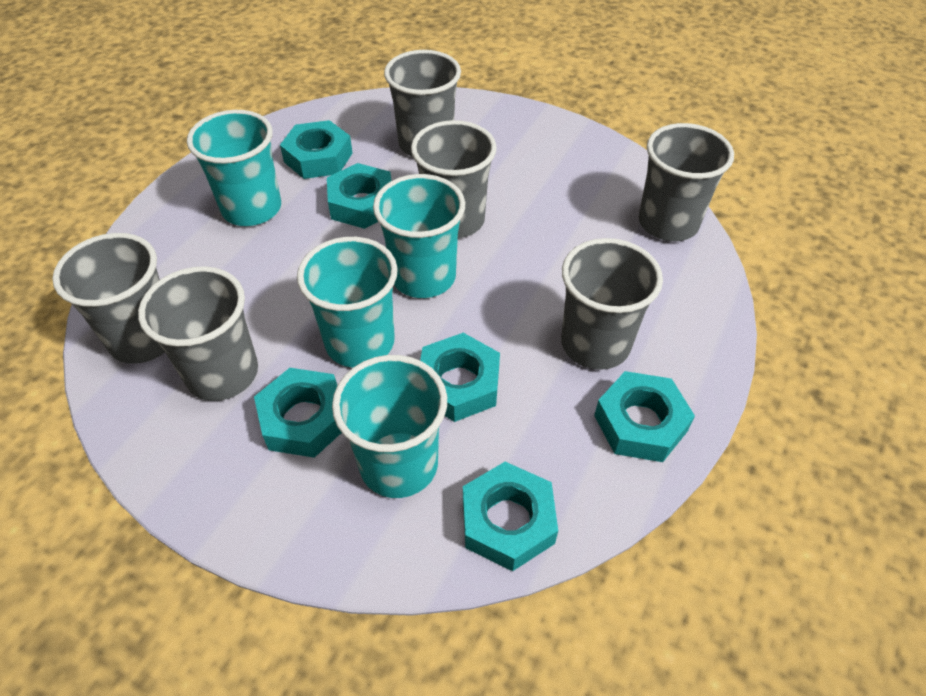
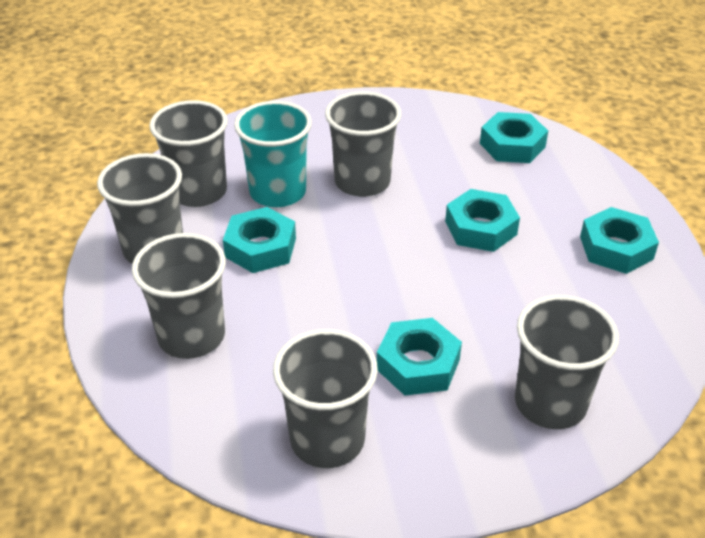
turquoise cup: [187,110,281,226] [297,237,398,368] [332,355,447,498] [373,174,465,298] = 4 -> [234,101,312,207] = 1
turquoise nut: [254,368,342,458] [280,120,353,179] [327,163,391,229] [420,333,500,422] [463,462,558,571] [594,371,695,462] = 6 -> [223,207,296,273] [377,318,462,396] [445,189,520,252] [480,112,548,163] [580,207,659,274] = 5

